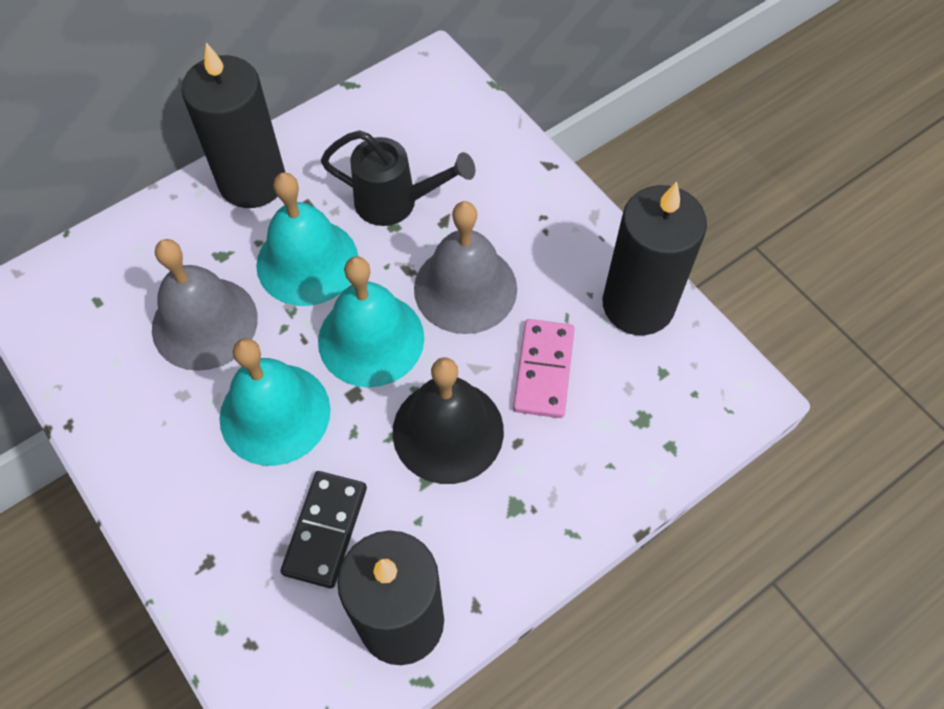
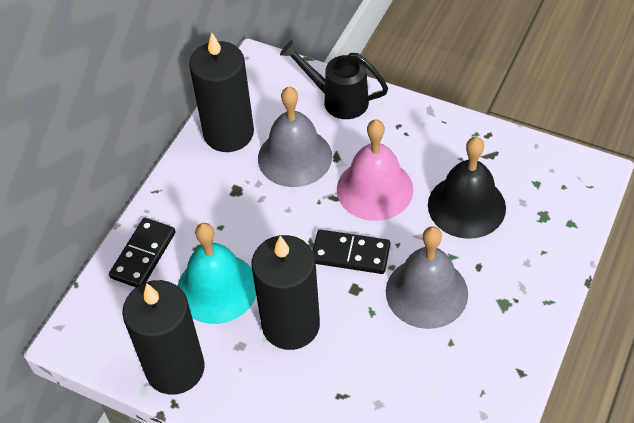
black domino: [280,471,367,588] = 1 -> [109,218,176,287] [313,230,390,274] = 2
pink bell: none = 0 -> [337,120,413,221] = 1
pink domino: [513,319,575,418] = 1 -> none = 0
turquoise bell: [219,338,331,466] [256,172,358,306] [318,257,424,387] = 3 -> [178,223,256,324] = 1

